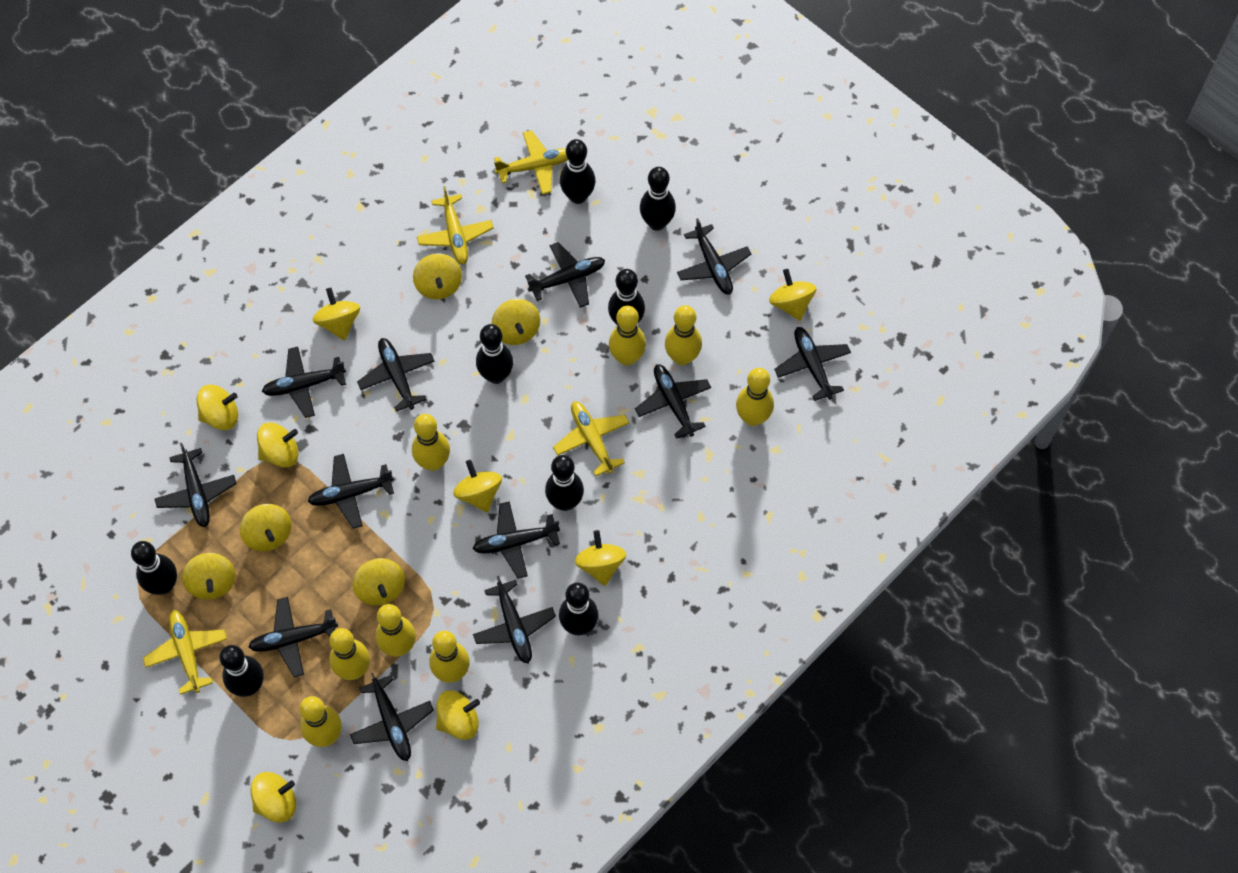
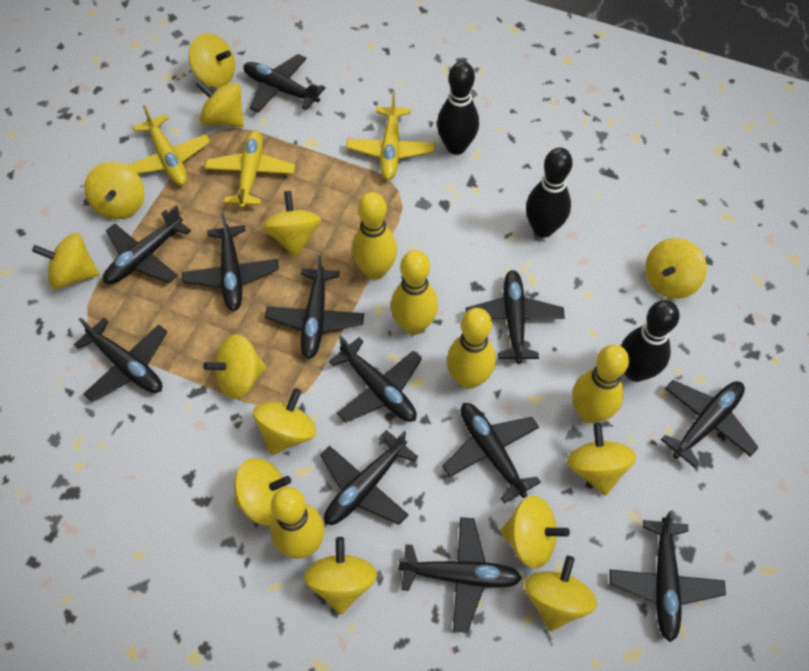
black bowling pin: [131,541,177,595] [219,645,263,697] [476,324,513,384] [545,455,584,511] [559,582,599,635] [560,139,595,204] [608,269,645,325] [640,167,676,231] = 8 -> [437,61,479,155] [526,147,573,238] [621,300,680,382] = 3
yellow bowling pin: [300,696,342,747] [329,628,370,680] [376,604,416,657] [412,414,450,471] [429,631,470,683] [609,306,646,366] [665,305,702,366] [736,368,774,426] = 8 -> [270,487,325,559] [352,192,397,280] [391,250,438,335] [447,308,496,389] [572,344,629,423] = 5
yellow plane: [143,610,227,695] [417,186,493,265] [494,130,568,195] [553,401,629,476] = 4 -> [127,105,211,186] [205,130,295,209] [346,92,435,180] = 3

